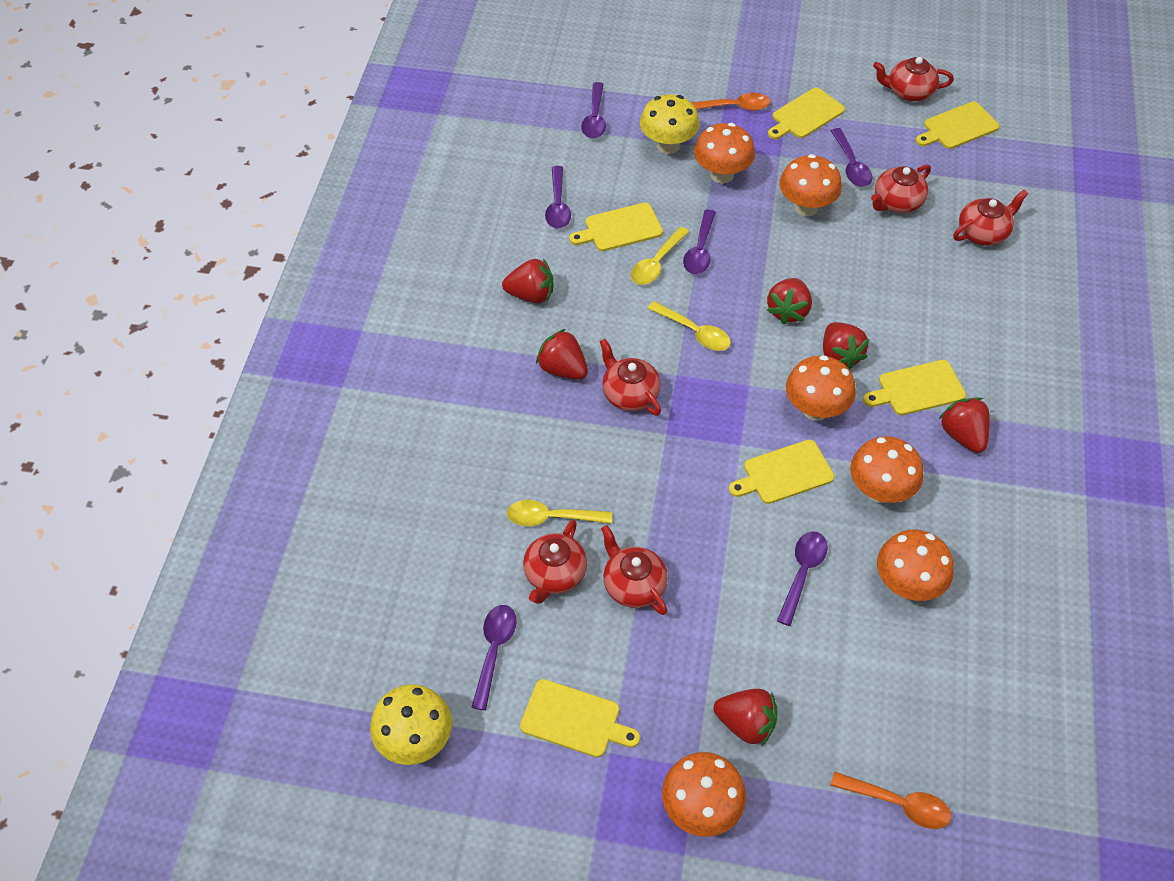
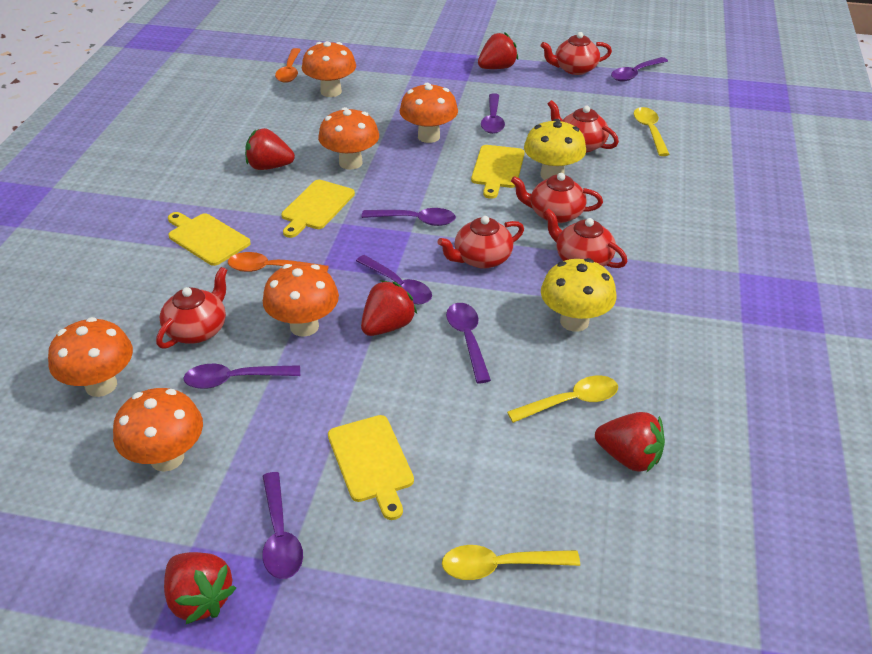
purple spoon: [471,605,517,711] [545,166,571,229] [581,82,606,138] [683,209,716,274] [777,531,828,626] [831,128,873,187] = 6 -> [183,364,300,389] [262,472,303,579] [356,255,432,304] [362,208,456,226] [446,303,491,383] [481,93,505,134] [611,57,668,82] = 7
red strawberry: [502,258,554,303] [536,329,588,380] [713,689,778,746] [767,278,812,324] [823,322,869,370] [939,397,990,453] = 6 -> [164,552,236,624] [245,128,295,170] [361,280,417,336] [478,32,518,69] [595,412,665,472] = 5
yellow cutting board: [520,679,640,757] [569,202,663,251] [729,439,834,504] [768,87,845,139] [863,360,966,415] [916,101,1000,149] = 6 -> [168,212,251,266] [281,180,355,238] [328,415,414,520] [471,145,525,199] = 4

